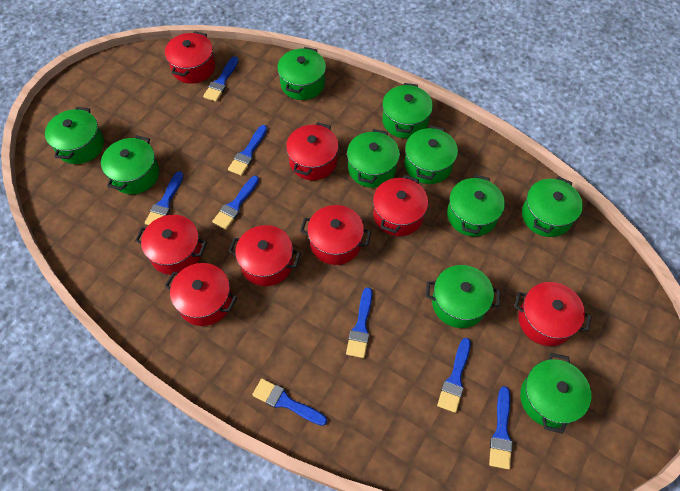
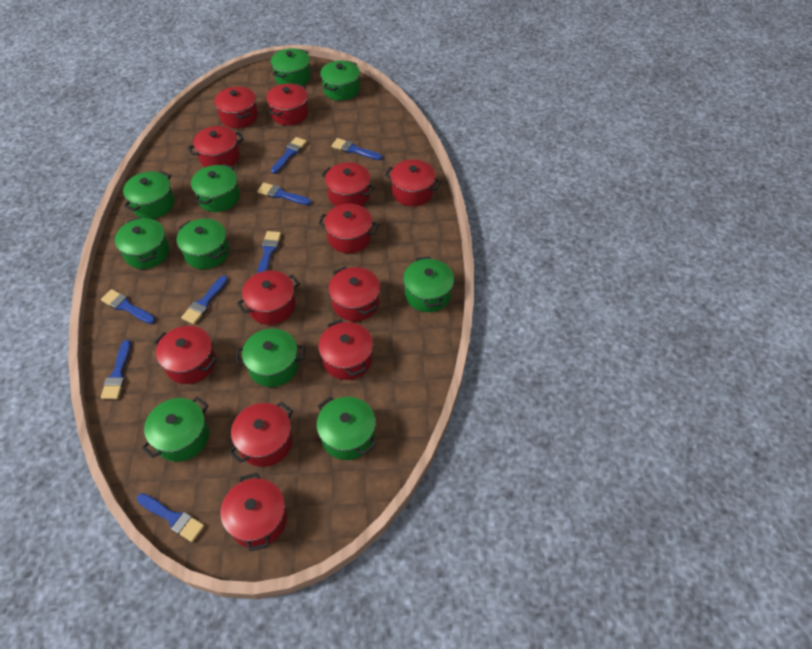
red pot: [135,215,207,275] [165,31,215,84] [165,263,237,326] [228,225,301,286] [286,122,339,180] [300,205,371,265] [373,175,428,236] [514,282,592,346] = 8 -> [154,326,217,384] [188,126,243,167] [214,86,258,128] [221,473,287,551] [229,402,293,467] [237,270,300,325] [266,84,309,125] [318,204,379,253] [318,319,373,380] [321,162,375,206] [329,266,380,321] [385,160,441,206] = 12

